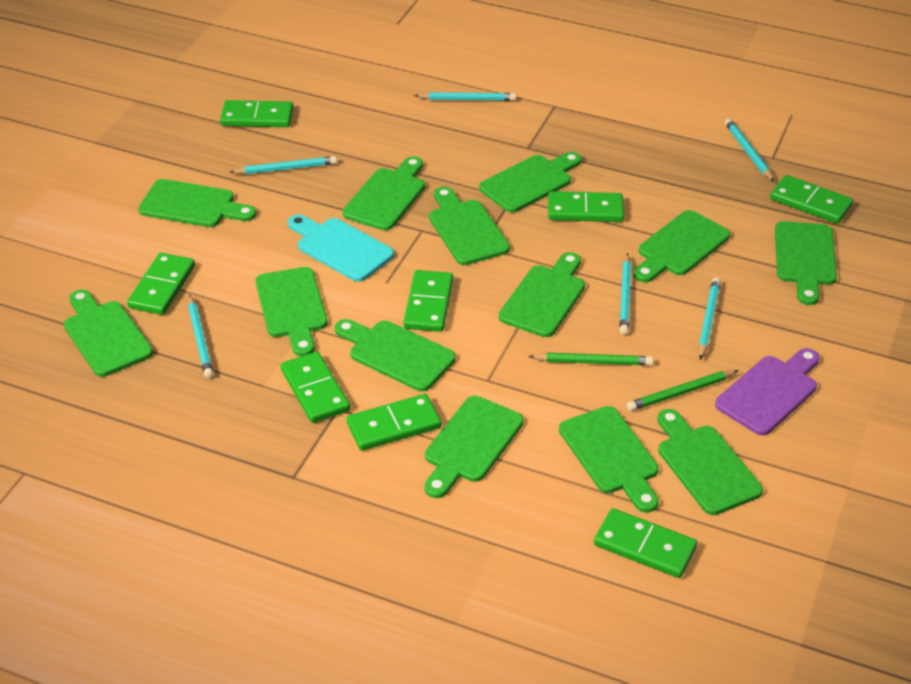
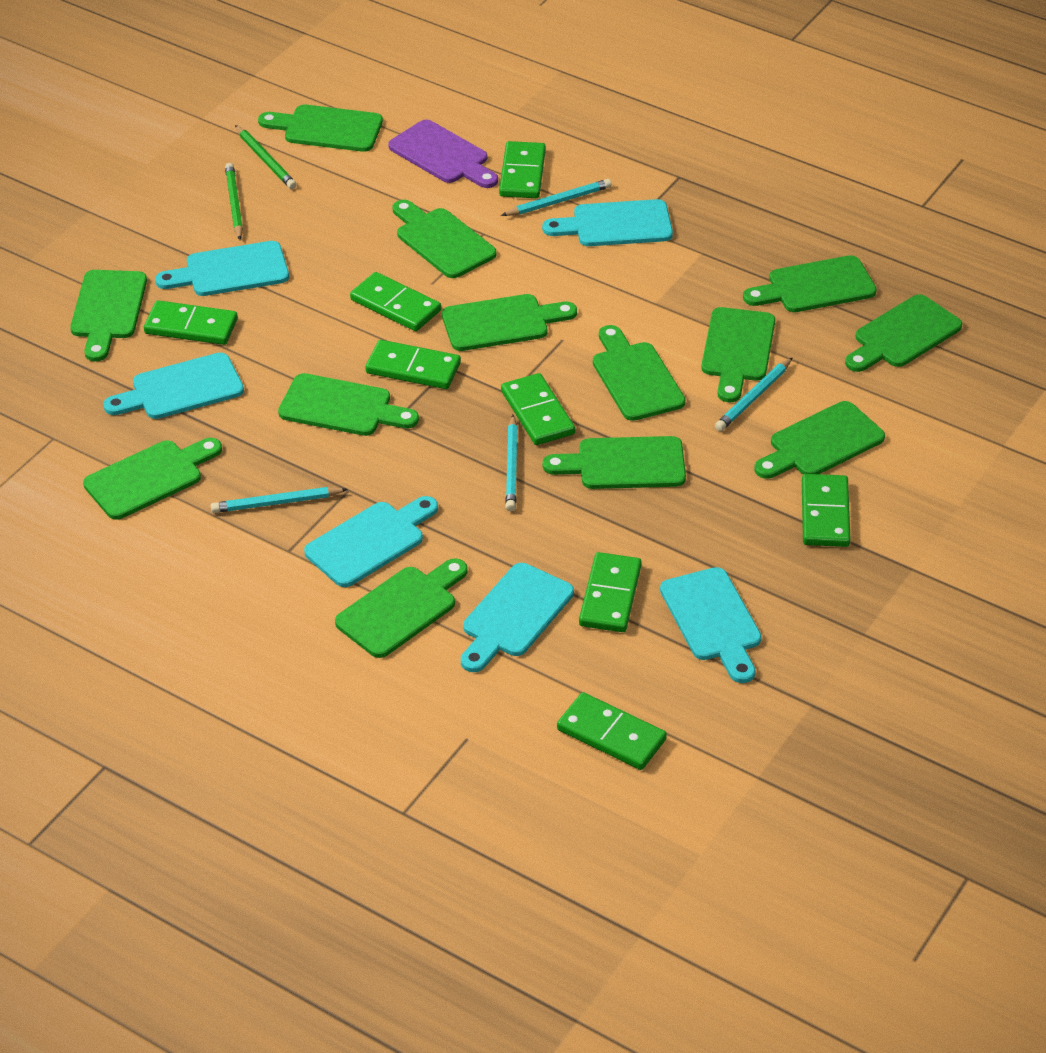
turquoise cutting board: [288,214,394,282] = 1 -> [103,353,244,419] [155,241,289,296] [304,496,438,587] [461,563,574,672] [542,199,673,246] [660,567,761,683] = 6
turquoise pencil: [188,295,214,378] [230,156,337,174] [414,92,516,101] [619,253,631,335] [698,277,721,360] [725,118,774,182] = 6 -> [211,487,348,513] [501,179,612,216] [505,415,518,511] [715,357,793,431] = 4

